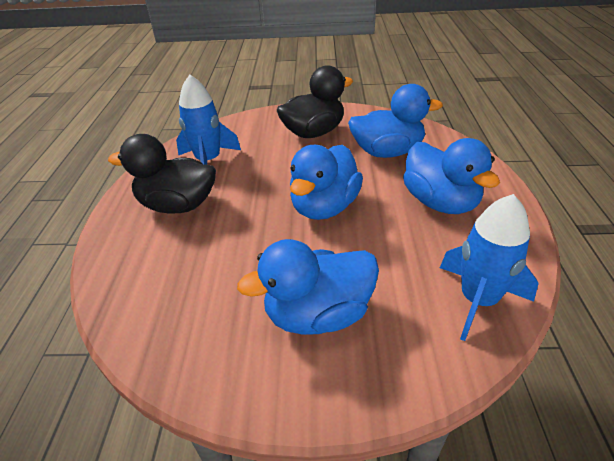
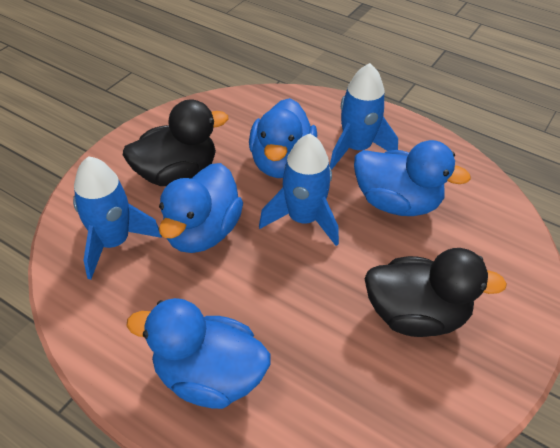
blue rocket: [176,74,241,165] [440,194,539,341] = 2 -> [73,156,162,280] [259,134,339,246] [330,63,398,169] = 3

